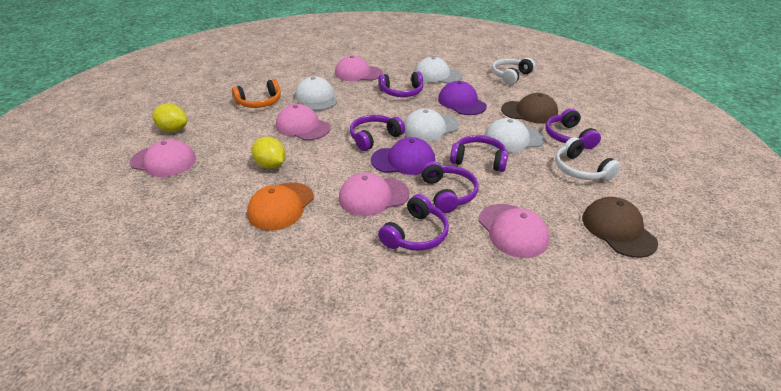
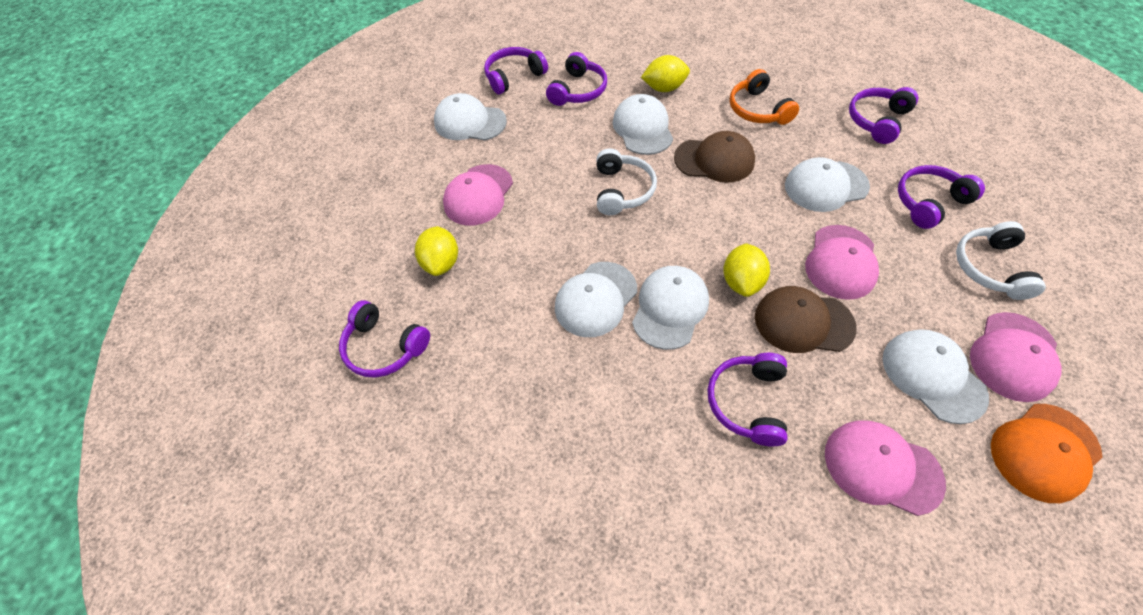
pink cap: [130,139,196,177] [276,104,331,140] [335,56,383,81] [339,173,409,216] [479,204,549,258] = 5 -> [443,164,513,226] [805,225,879,300] [825,420,946,516] [970,312,1061,402] = 4
purple cap: [371,137,435,175] [438,81,487,115] = 2 -> none = 0
white cap: [295,76,337,111] [404,108,459,142] [415,57,463,84] [484,118,545,152] = 4 -> [434,93,507,141] [555,262,637,337] [613,94,673,155] [632,266,709,350] [785,157,870,212] [882,329,989,424] = 6
yellow lemon: [152,104,187,132] [251,137,286,169] = 2 -> [415,226,458,276] [641,55,690,92] [723,243,770,297] = 3

